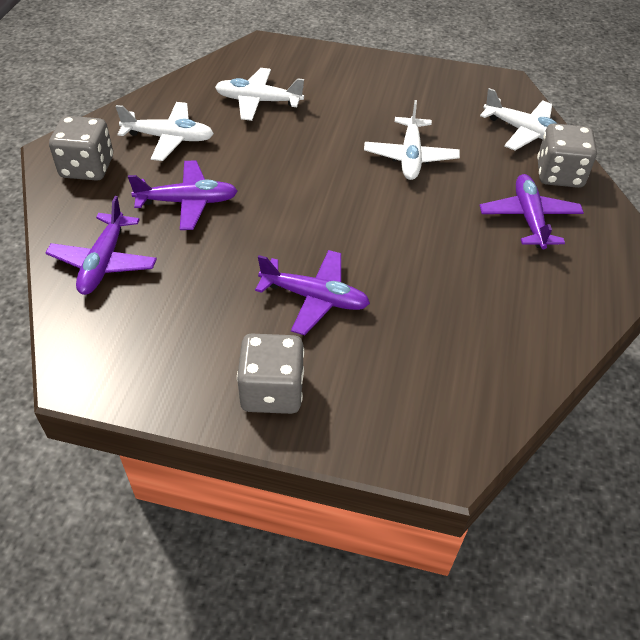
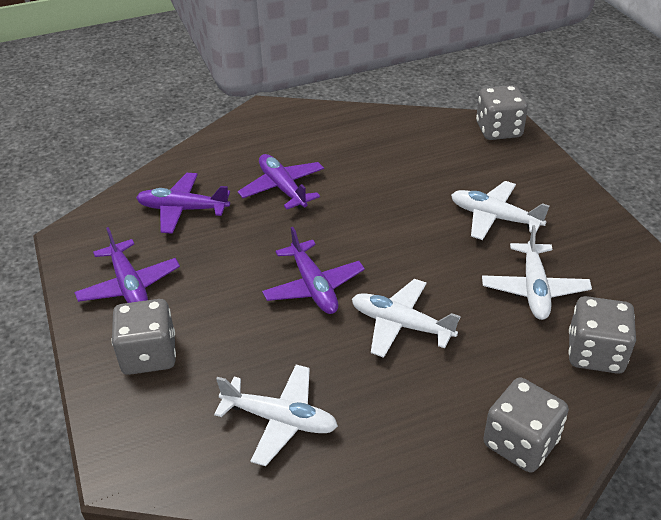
grey dice: [49,116,113,181] [237,334,304,414] [537,123,597,188] = 3 -> [111,299,176,375] [476,85,528,140] [483,378,569,472] [568,296,636,374] = 4

